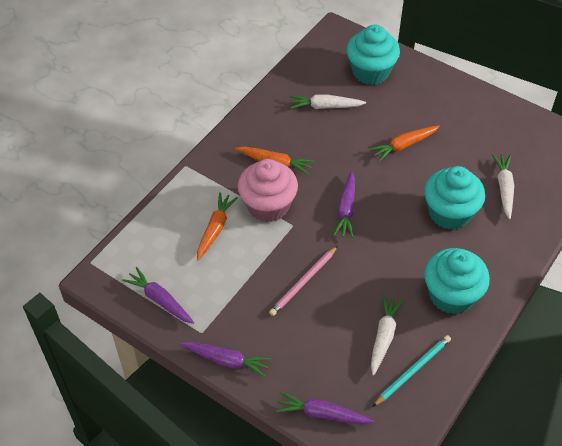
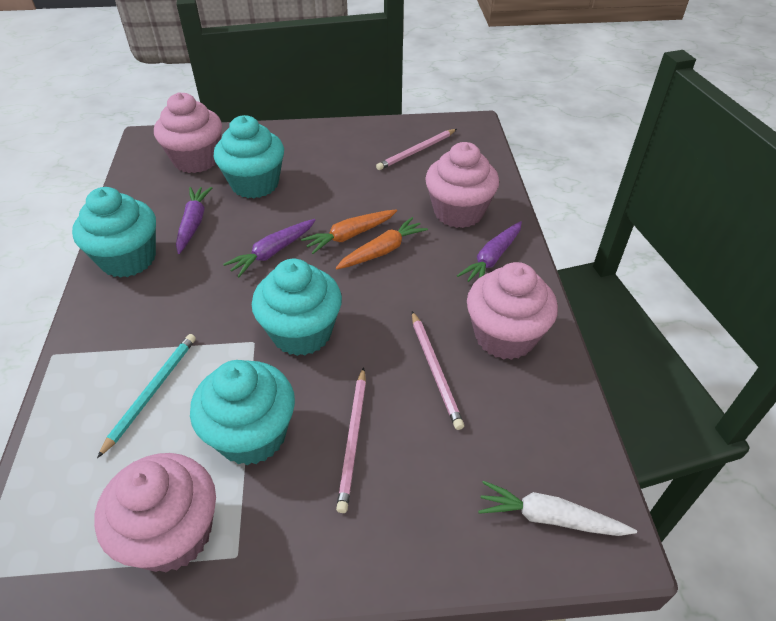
orange carrot: [197,192,238,260] [235,146,314,175] [369,125,440,162] = 3 -> [301,210,397,254] [336,217,428,269] = 2
pink cupcake: [238,159,298,222] = 1 -> [94,453,216,573] [154,92,222,173] [425,142,499,228] [467,262,558,360] = 4
pink pencil: [269,246,338,316] = 1 -> [336,367,366,513] [376,129,457,170] [412,311,464,430] = 3
purple carrot: [122,267,194,324] [179,341,272,377] [276,392,374,425] [333,171,355,238] = 4 -> [176,187,212,254] [223,219,316,277] [457,221,522,282] = 3
turquoise cupcake: [346,25,400,85] [424,166,485,230] [424,248,490,314] = 3 -> [72,187,156,278] [190,360,295,465] [214,115,284,199] [252,259,342,356] = 4
white carrot: [290,95,366,109] [371,294,404,376] [492,154,514,219] = 3 -> [478,481,637,536] = 1

